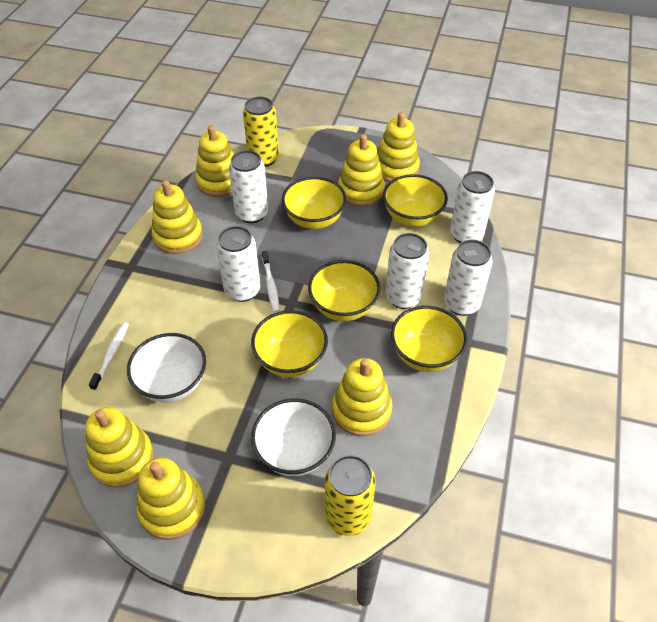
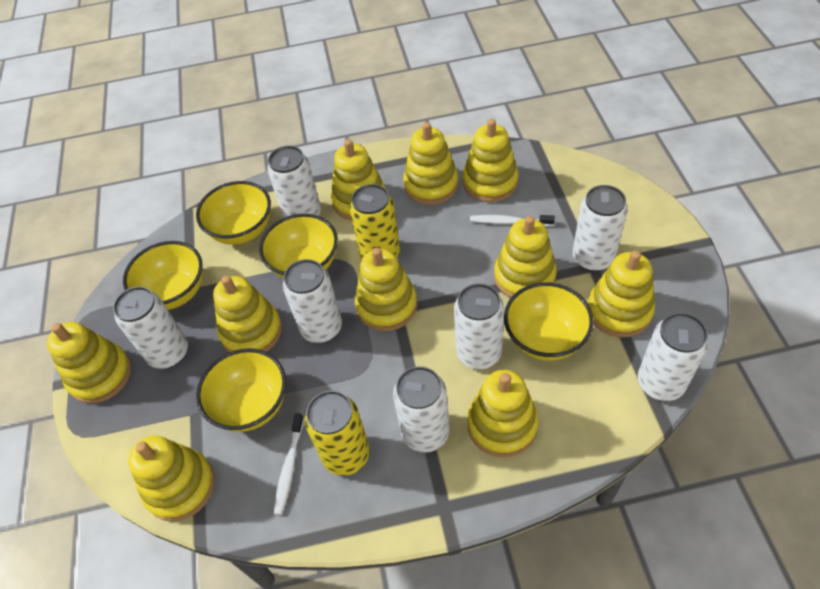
white bowl: [127,333,206,403] [251,398,336,476] = 2 -> none = 0
white can: [216,226,261,302] [229,150,268,223] [385,233,429,309] [444,240,493,316] [450,171,495,243] = 5 -> [113,286,188,369] [267,146,321,218] [283,259,342,343] [393,366,450,453] [454,283,504,369] [572,185,628,272] [638,313,709,401] = 7
yellow stacking toy: [85,407,154,488] [137,457,205,540] [151,180,203,254] [195,125,234,197] [332,358,392,436] [338,134,385,206] [377,112,420,182] = 7 -> [47,322,131,404] [128,435,215,522] [213,276,282,352] [331,139,386,221] [355,247,417,331] [403,122,458,205] [463,119,519,202] [467,370,539,457] [494,216,557,298] [588,251,655,337] = 10

